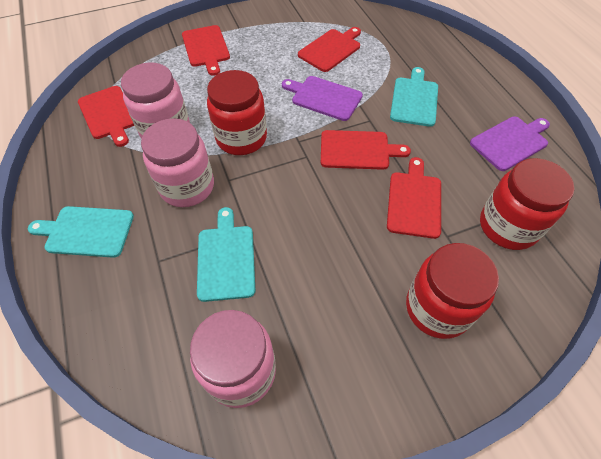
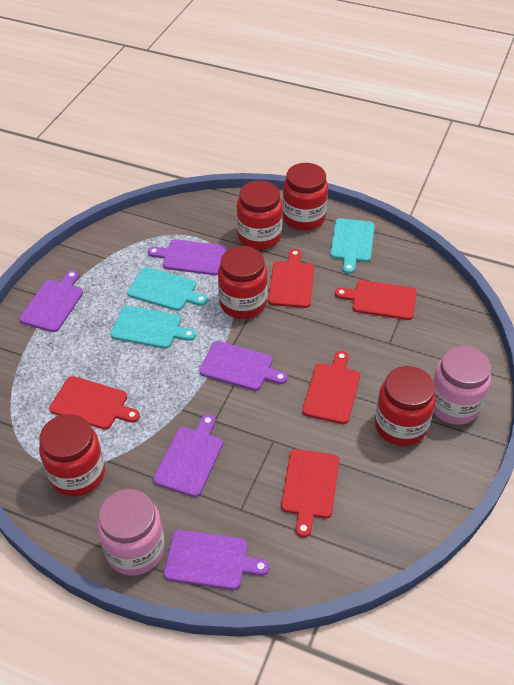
pink jar: [121,62,190,139] [141,118,214,207] [190,310,276,408] = 3 -> [97,489,165,576] [433,346,491,425] = 2
purple cutting board: [282,76,363,121] [470,117,550,171] = 2 -> [19,270,83,332] [148,239,226,275] [153,415,223,497] [164,530,269,590] [199,341,288,391] = 5
red jar: [207,70,267,155] [406,243,499,339] [480,158,575,250] = 3 -> [39,414,105,497] [218,246,268,319] [237,181,283,250] [282,163,328,231] [375,366,436,446] = 5

